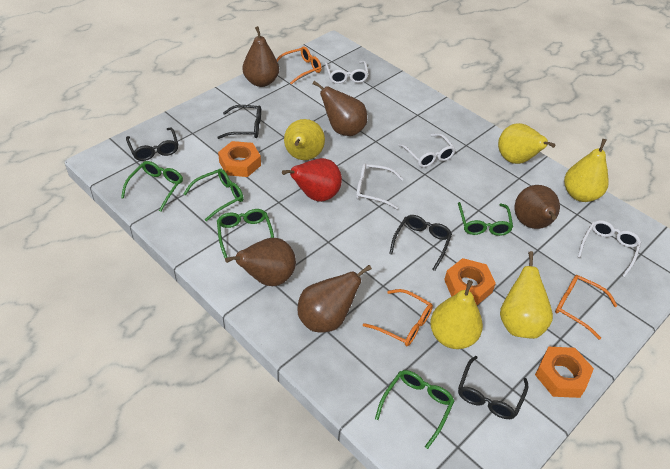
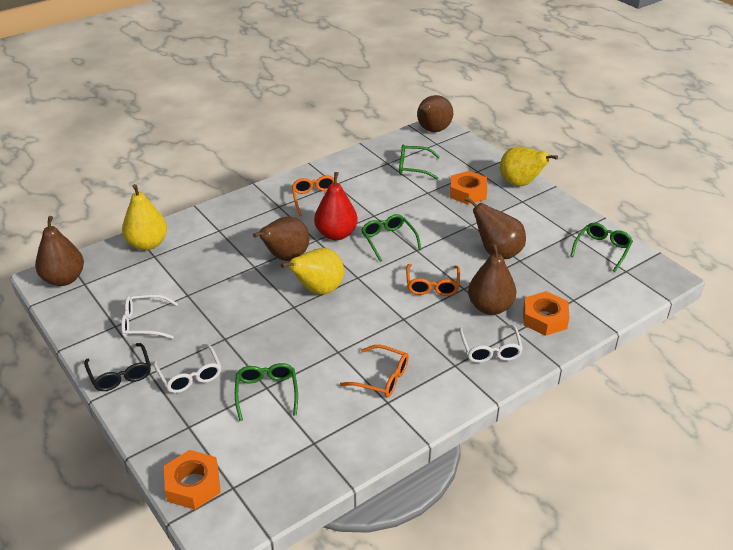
black glasses: [126,127,178,161] [217,105,261,139] [389,215,452,271] [458,356,529,419] = 4 -> [84,343,151,391] = 1
green glasses: [121,161,183,212] [183,169,244,221] [217,209,274,258] [375,370,454,449] [458,202,513,236] = 5 -> [235,363,298,421] [361,214,422,262] [399,144,440,180] [570,223,633,272] = 4
white glasses: [325,61,368,84] [356,163,403,209] [398,133,456,167] [578,220,641,277] = 4 -> [121,294,178,339] [153,344,221,393] [459,324,523,363] = 3
yellow pear: [284,119,325,160] [430,280,483,349] [498,123,556,164] [500,251,553,339] [564,139,609,202] = 5 -> [122,184,167,250] [281,248,344,295] [500,146,558,186] = 3

